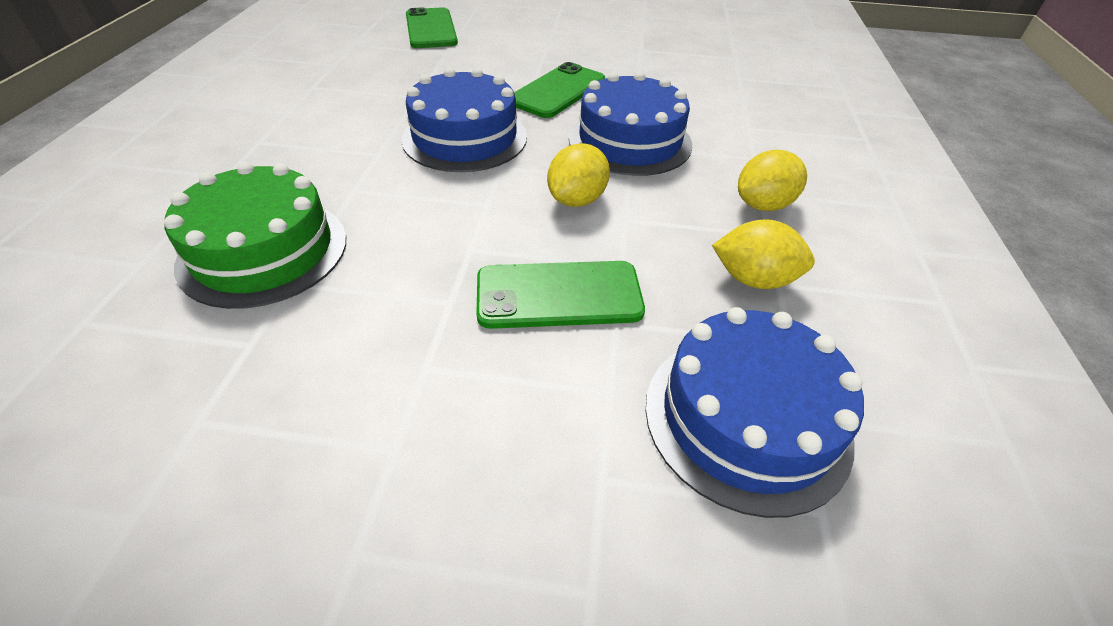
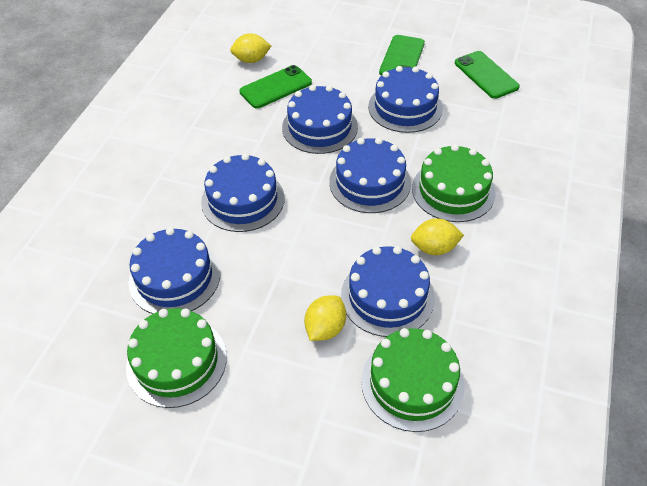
blue cake: [401,68,527,172] [569,72,692,176] [645,307,864,518] = 3 -> [128,227,220,314] [201,153,285,232] [282,85,358,154] [329,138,411,213] [341,246,435,337] [368,66,443,133] = 6
green cake: [164,162,346,309] = 1 -> [126,308,227,408] [361,328,464,432] [412,144,495,222] = 3

